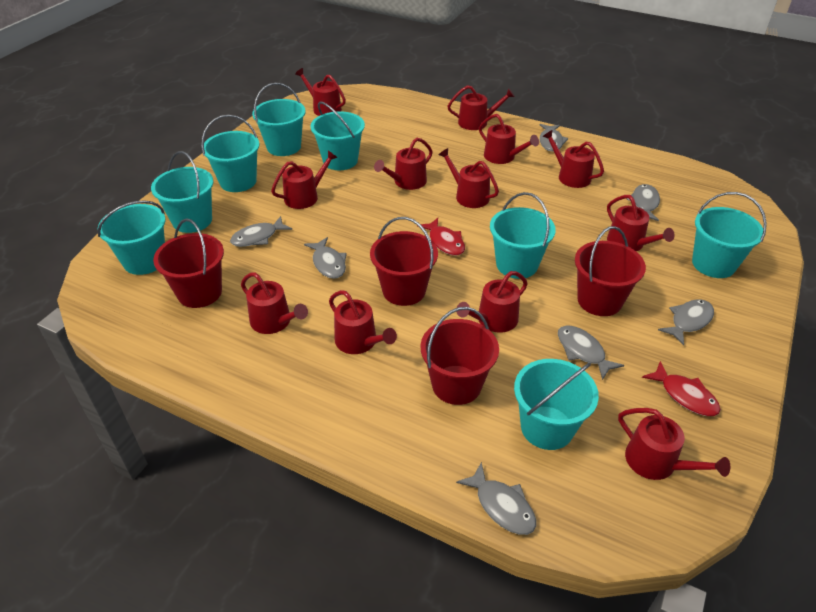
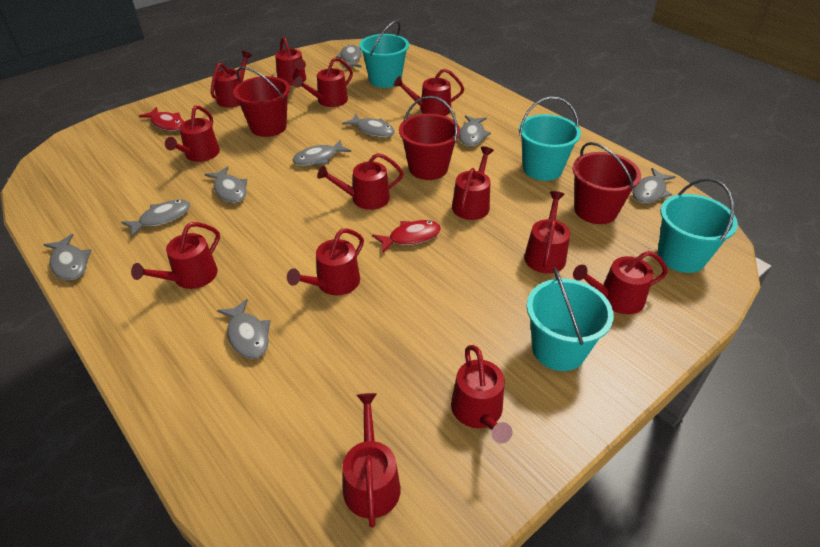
grey fish: [230,216,292,247] [304,237,347,279] [456,462,536,535] [539,124,568,152] [558,325,624,380] [626,184,660,221] [658,299,714,346] = 7 -> [43,234,91,280] [121,200,190,237] [205,166,247,203] [217,299,271,359] [292,140,351,166] [336,45,362,68] [342,114,395,137] [459,115,491,146] [632,168,676,203] = 9
red bucket: [153,219,224,308] [370,217,438,306] [421,307,499,405] [575,226,646,316] = 4 -> [233,67,290,137] [399,96,460,180] [572,142,641,224] = 3
red watering can: [241,272,308,334] [271,150,338,209] [295,68,346,116] [329,290,397,354] [374,138,433,190] [438,148,499,208] [448,85,515,130] [457,271,528,333] [479,114,539,164] [542,130,604,188] [607,195,674,251] [618,408,730,480] = 12 -> [131,222,220,289] [165,106,220,162] [211,51,252,108] [275,37,306,86] [287,228,364,295] [294,57,353,107] [317,153,404,210] [342,393,401,528] [394,68,464,116] [451,345,512,444] [452,146,494,220] [524,191,570,274] [573,251,668,314] = 13
turquoise bucket: [97,200,166,275] [151,151,213,233] [202,115,259,192] [252,83,306,156] [310,102,365,170] [490,192,556,279] [514,359,599,450] [692,192,767,278] = 8 -> [359,20,409,88] [519,97,581,181] [527,267,614,371] [658,178,738,273] = 4

